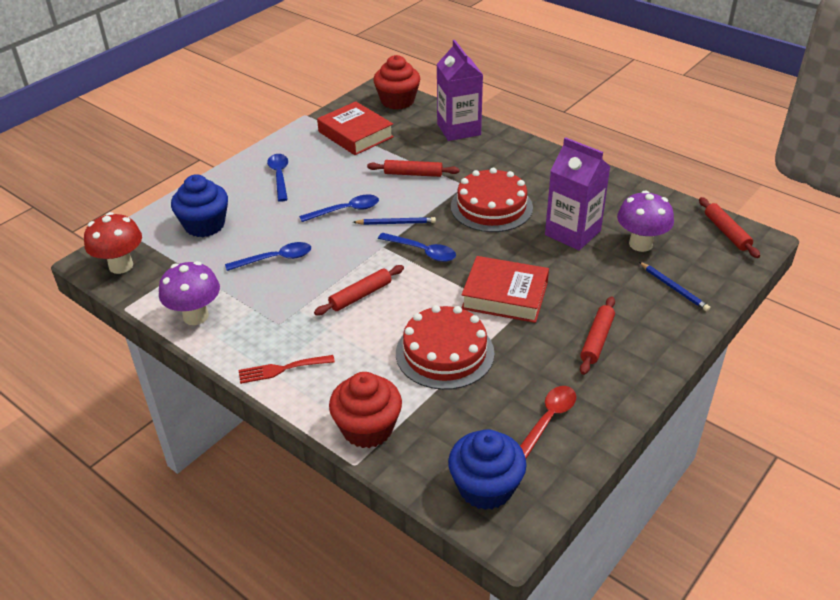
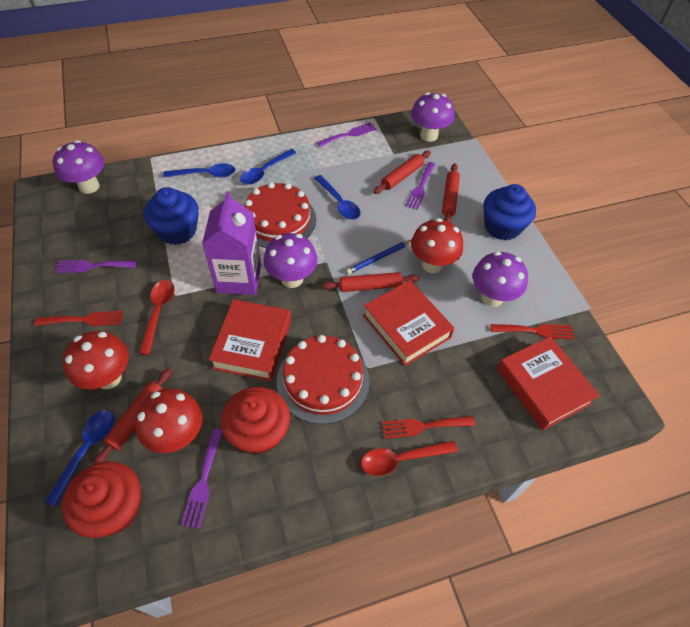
blue pencil: [353,217,436,225] [639,262,710,311] = 2 -> [346,240,411,274] = 1
purple carton: [437,40,483,141] [545,137,610,250] = 2 -> [202,191,261,295] = 1
purple fork: none = 0 -> [55,260,136,273] [181,429,223,529] [317,122,376,147] [405,162,436,210] = 4
purple mushroom: [159,261,220,325] [617,190,674,252] = 2 -> [53,140,104,194] [264,233,318,288] [411,92,454,142] [473,251,528,307] = 4
red book: [317,101,394,155] [461,256,549,323] = 2 -> [209,299,291,381] [363,280,455,366] [497,336,600,430] = 3
red fork: [239,355,335,384] = 1 -> [35,311,123,326] [382,416,475,439] [490,324,575,339] = 3
red mushroom: [84,212,142,274] = 1 -> [63,331,129,389] [135,388,203,453] [411,218,463,273] = 3
red spoon: [520,386,576,458] = 1 -> [139,280,175,355] [361,441,458,476] = 2

